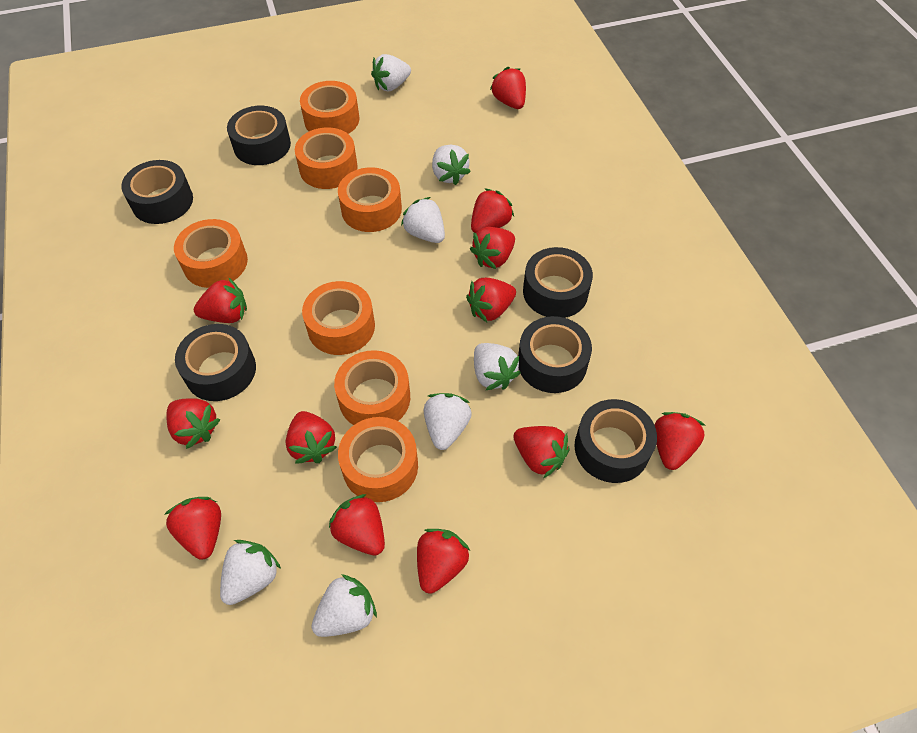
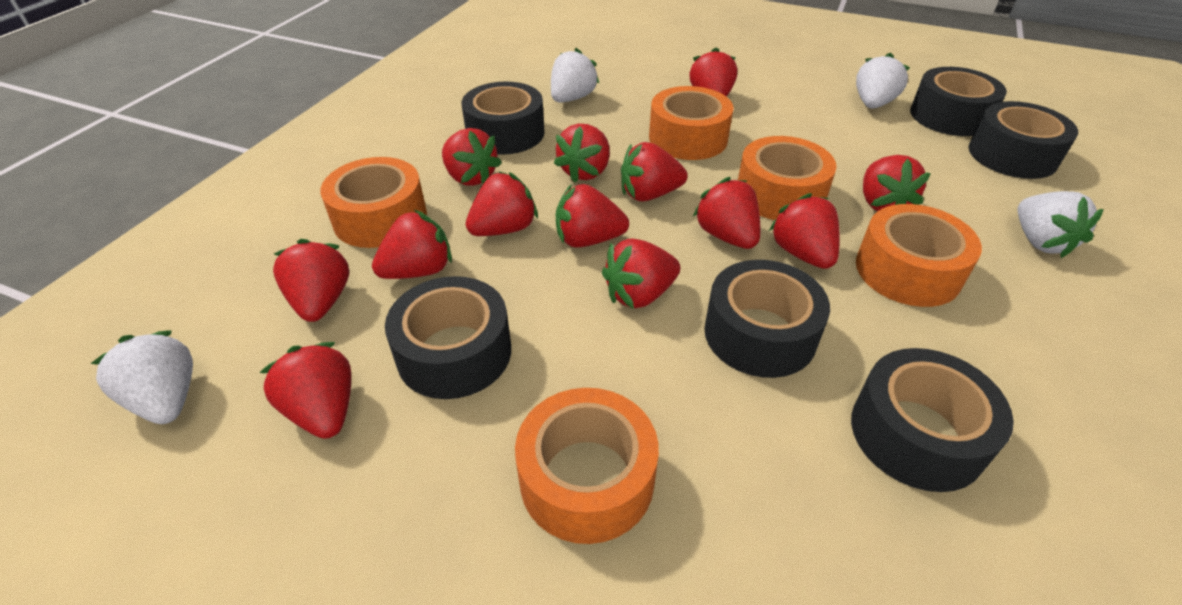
orange tape: [174,219,248,288] [295,127,358,189] [300,81,359,134] [302,281,375,355] [334,350,410,425] [338,167,402,232] [338,417,418,502] = 7 -> [320,157,427,248] [515,388,659,544] [649,86,734,160] [738,136,837,220] [856,204,982,307] = 5
red strawberry: [164,497,221,560] [166,398,221,449] [194,278,247,323] [286,411,337,464] [329,494,385,556] [417,529,470,594] [466,278,516,322] [470,227,515,269] [471,188,514,233] [490,67,526,109] [513,426,570,478] [655,412,706,470] = 12 -> [259,342,351,439] [273,239,349,322] [372,210,452,279] [442,128,502,186] [466,171,538,236] [554,124,610,183] [556,184,629,248] [602,238,680,309] [621,142,688,202] [690,47,737,97] [693,177,760,249] [769,193,839,269] [863,155,931,211] = 13
white strawberry: [220,540,281,605] [312,574,377,637] [371,54,411,91] [401,197,445,243] [424,393,472,450] [432,145,471,185] [474,343,521,390] = 7 -> [91,330,193,424] [551,48,599,103] [856,53,910,109] [1017,191,1104,258] = 4

